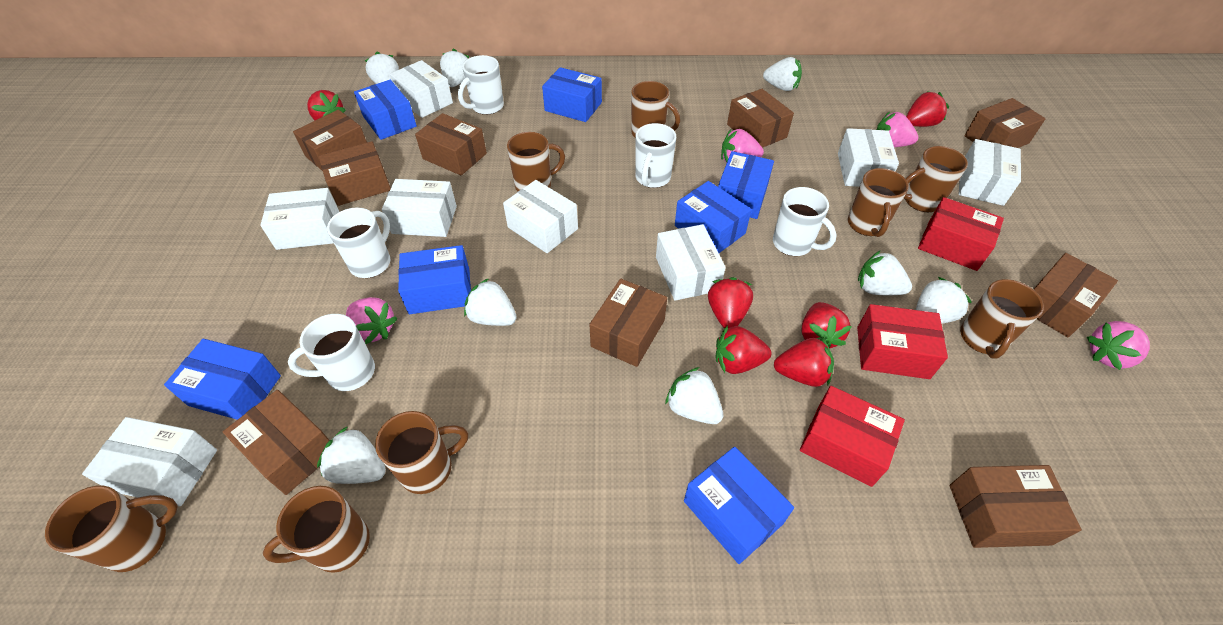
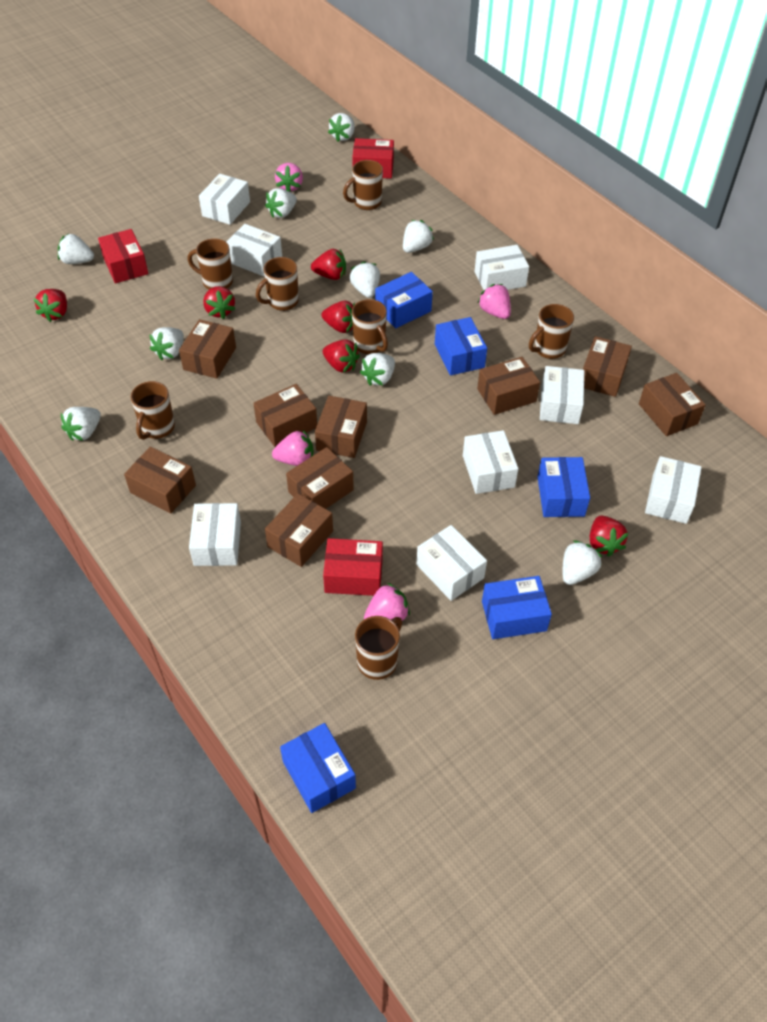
blue box: [164,339,281,420] [354,80,417,140] [398,245,471,314] [542,67,602,122] [675,181,752,253] [684,447,794,564] [718,151,774,219] = 7 -> [280,723,356,813] [375,272,433,328] [435,317,487,376] [482,576,552,639] [537,457,590,517] = 5
brown mug: [45,486,178,572] [263,486,370,573] [375,411,468,494] [507,132,565,192] [631,81,680,138] [848,168,909,237] [904,146,968,212] [960,279,1044,359] = 8 -> [130,381,175,440] [188,238,233,290] [256,257,299,311] [343,160,383,210] [352,299,388,354] [355,616,402,680] [529,304,574,359] = 7
white mug: [288,314,375,391] [327,207,390,278] [458,55,504,115] [635,123,676,188] [773,187,837,256] = 5 -> none = 0
white strawberry: [317,426,386,484] [365,52,399,84] [440,49,469,87] [464,278,517,326] [665,367,723,424] [763,57,802,91] [858,250,912,295] [916,277,972,324] = 8 -> [58,233,94,264] [61,407,101,441] [149,327,184,360] [265,188,297,218] [328,113,355,142] [350,261,380,298] [360,353,395,386] [403,220,434,253] [563,540,602,585] = 9

